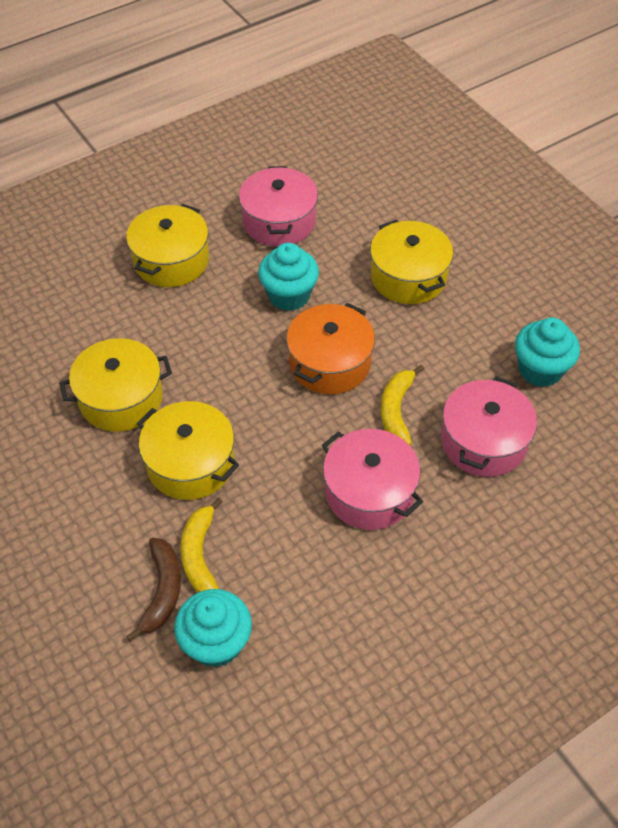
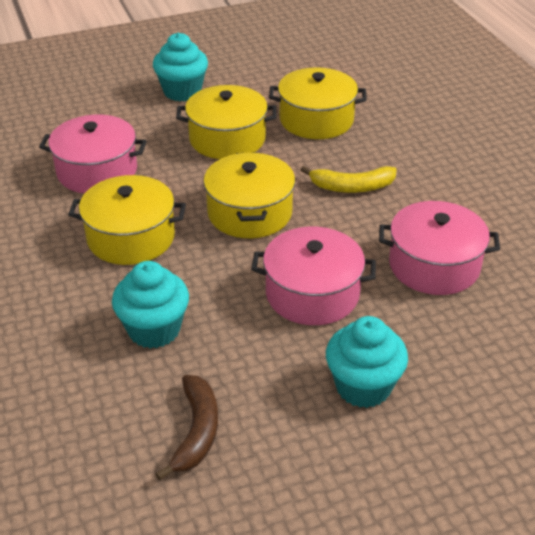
orange pot: [286,303,375,394] = 1 -> none = 0
yellow banana: [180,498,223,592] [381,365,424,445] = 2 -> [301,166,397,193] = 1

